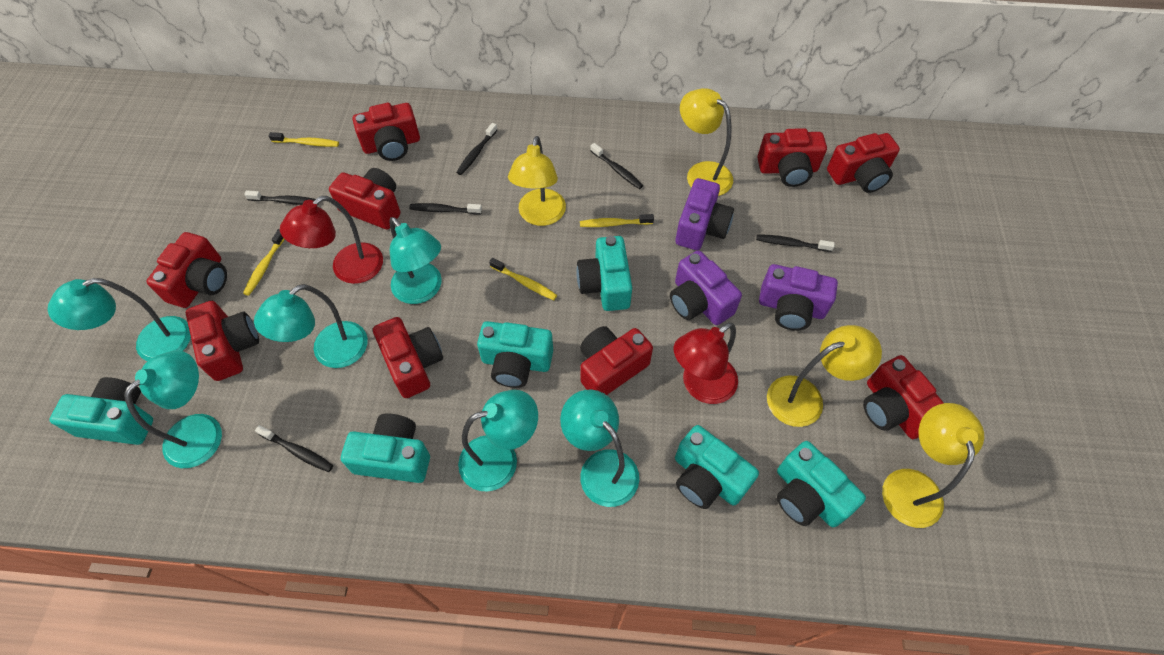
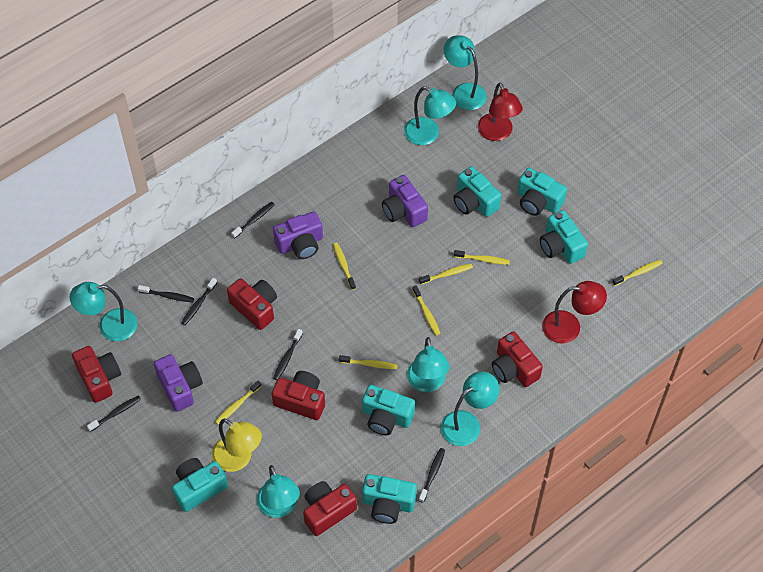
red camera: [146,232,227,308] [186,301,259,381] [329,168,401,230] [353,103,420,161] [373,317,443,398] [580,326,653,395] [757,128,827,187] [827,133,900,193] [863,355,944,439] = 9 -> [72,346,121,403] [227,278,277,330] [272,371,325,420] [303,481,357,536] [492,331,543,387] = 5
yellow lamp: [508,136,566,226] [680,88,733,196] [767,325,882,427] [882,403,984,528] = 4 -> [212,418,262,472] = 1
yellow toothbrush: [243,229,285,296] [269,132,339,147] [489,258,557,300] [580,214,654,227] = 4 -> [215,380,261,425] [333,243,356,290] [339,355,397,369] [412,285,440,336] [419,264,473,285] [454,250,510,265] [612,260,663,286] = 7

